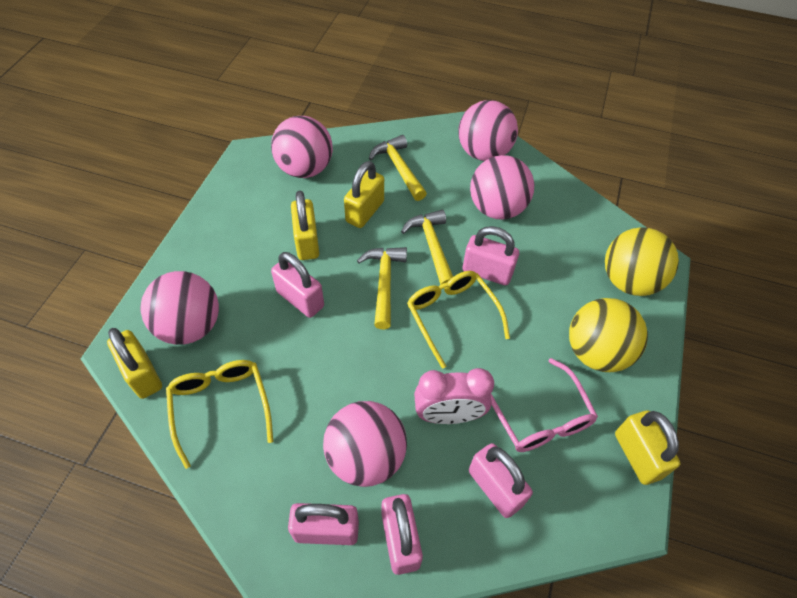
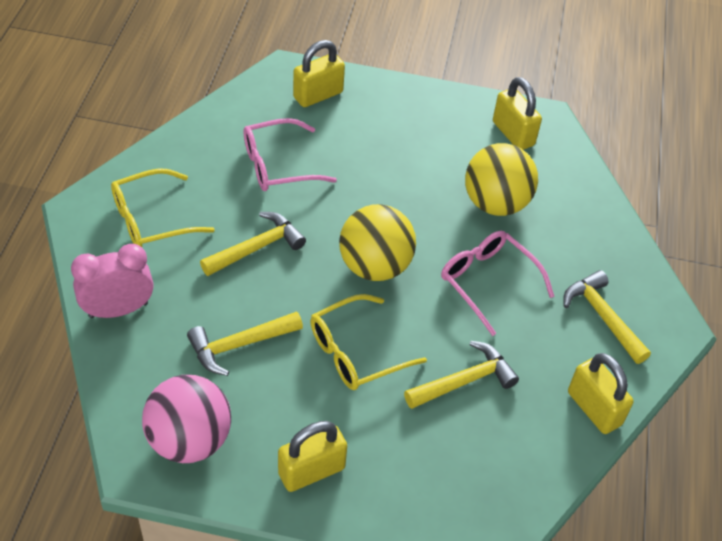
pink ball: [140,271,219,345] [271,116,333,178] [323,401,407,487] [458,100,518,161] [470,155,534,219] = 5 -> [142,375,231,463] = 1
pink glasses: [491,358,598,452] = 1 -> [243,118,337,191] [441,231,555,336] = 2
pink padlock: [271,252,324,318] [288,503,359,545] [382,494,423,575] [462,226,519,285] [469,443,533,518] = 5 -> none = 0
yellow hammer: [357,247,407,329] [369,135,427,201] [401,210,453,285] = 3 -> [187,311,303,376] [200,212,306,276] [404,341,519,409] [563,270,651,364] = 4

